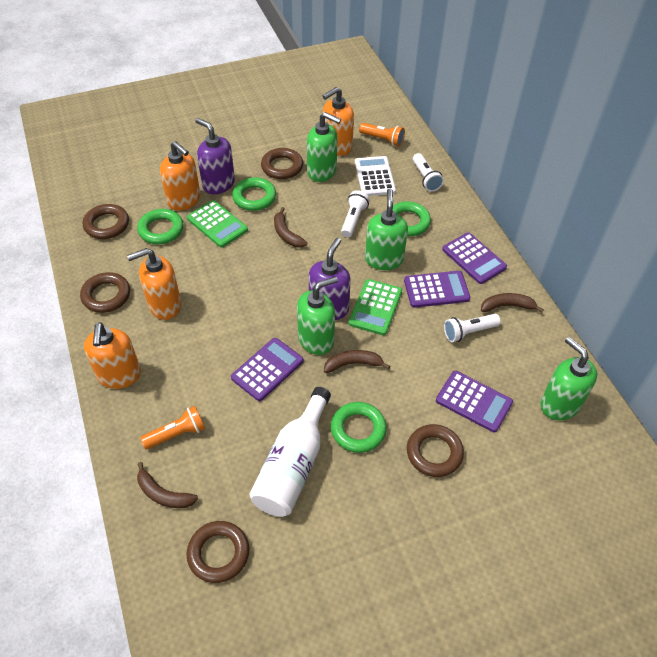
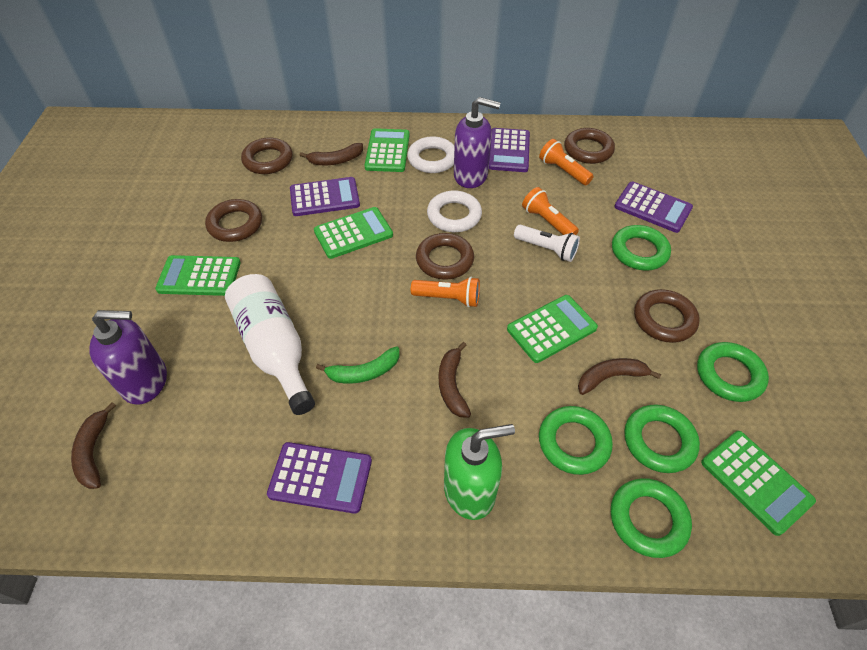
green banana: none = 0 -> [316,346,399,384] = 1
green calculator: [187,200,248,248] [349,279,402,335] = 2 -> [155,255,241,296] [314,207,393,259] [365,128,410,172] [507,295,598,363] [701,431,816,536] = 5
green ring: [137,209,184,244] [232,177,276,211] [331,402,387,453] [393,201,431,236] = 4 -> [539,406,613,475] [611,478,692,558] [612,225,671,271] [625,404,700,473] [697,342,769,402] = 5
green soap dispenser: [297,276,338,355] [307,112,341,182] [365,189,408,270] [541,337,597,420] = 4 -> [444,424,515,520] = 1
orange flashlight: [140,406,205,449] [359,123,405,147] = 2 -> [411,277,480,307] [522,187,579,235] [539,139,594,185] = 3
orange soap dispenser: [84,322,141,389] [127,248,181,320] [160,141,201,211] [323,87,354,156] = 4 -> none = 0
white calculator: [355,156,396,196] = 1 -> none = 0
white flashlight: [341,190,370,237] [413,153,444,192] [444,314,501,342] = 3 -> [514,225,580,262] = 1
white ring: none = 0 -> [407,137,455,173] [427,191,482,232] = 2

